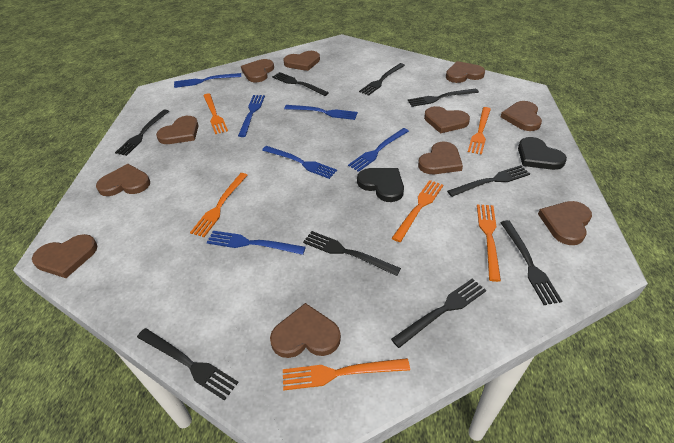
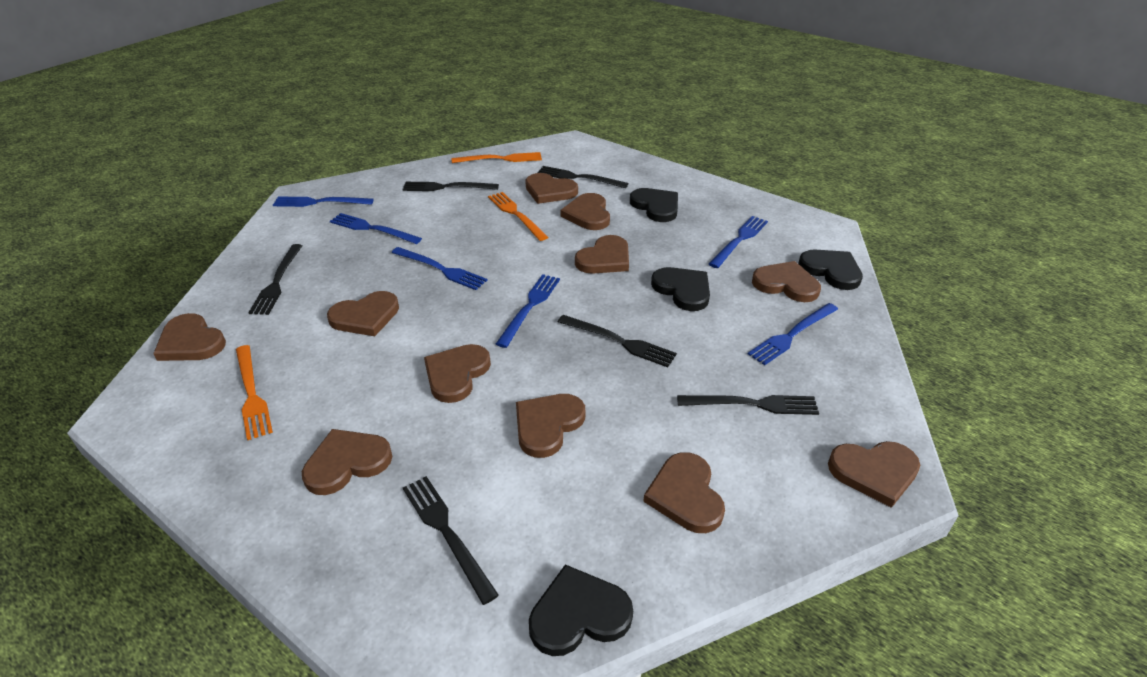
black fork: [115,110,169,156] [137,328,239,401] [272,72,329,96] [303,231,401,276] [359,63,405,96] [391,278,486,348] [407,89,479,107] [447,165,530,197] [500,220,562,305] = 9 -> [248,244,302,315] [402,182,499,191] [403,476,499,605] [537,166,629,188] [558,315,677,367] [677,395,819,415] = 6
black heart: [357,168,404,202] [518,137,567,170] = 2 -> [529,565,633,656] [630,188,678,222] [651,267,710,311] [799,250,863,290] = 4
orange fork: [190,173,248,237] [203,93,228,134] [283,358,410,391] [392,180,443,242] [468,107,491,155] [477,204,501,282] = 6 -> [236,345,273,440] [451,152,542,163] [488,192,548,241] = 3

